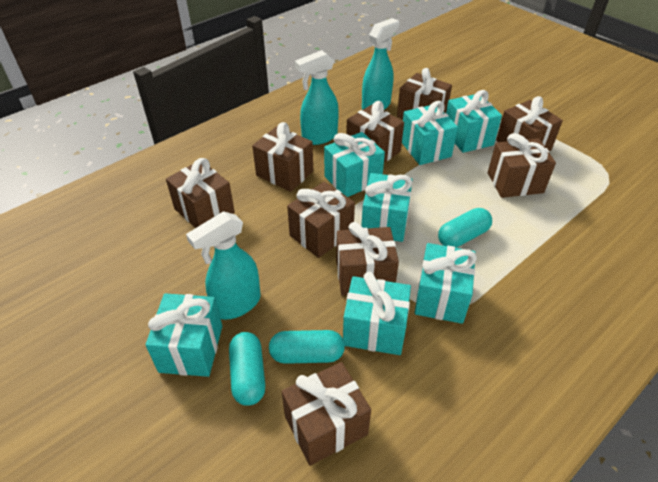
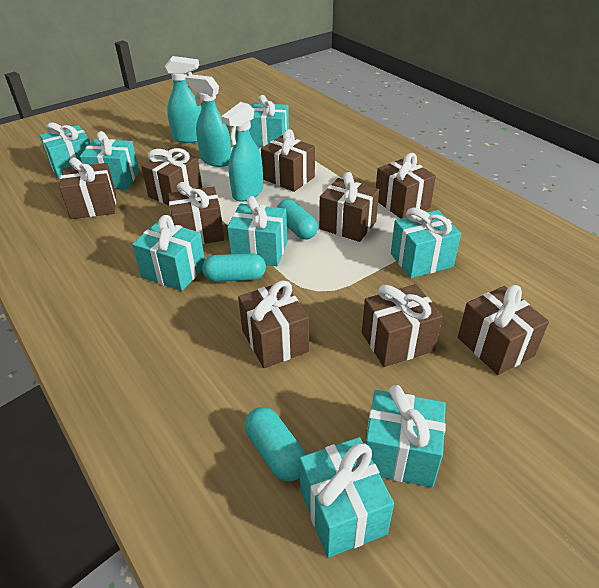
turquoise gift: [145,294,222,377] [324,132,385,197] [343,272,411,355] [361,173,413,242] [402,101,458,165] [415,243,477,324] [446,90,502,153] = 7 -> [40,122,90,179] [80,131,139,189] [132,215,205,291] [227,196,287,266] [249,95,289,147] [300,437,394,558] [366,385,446,488] [391,208,461,278] = 8

